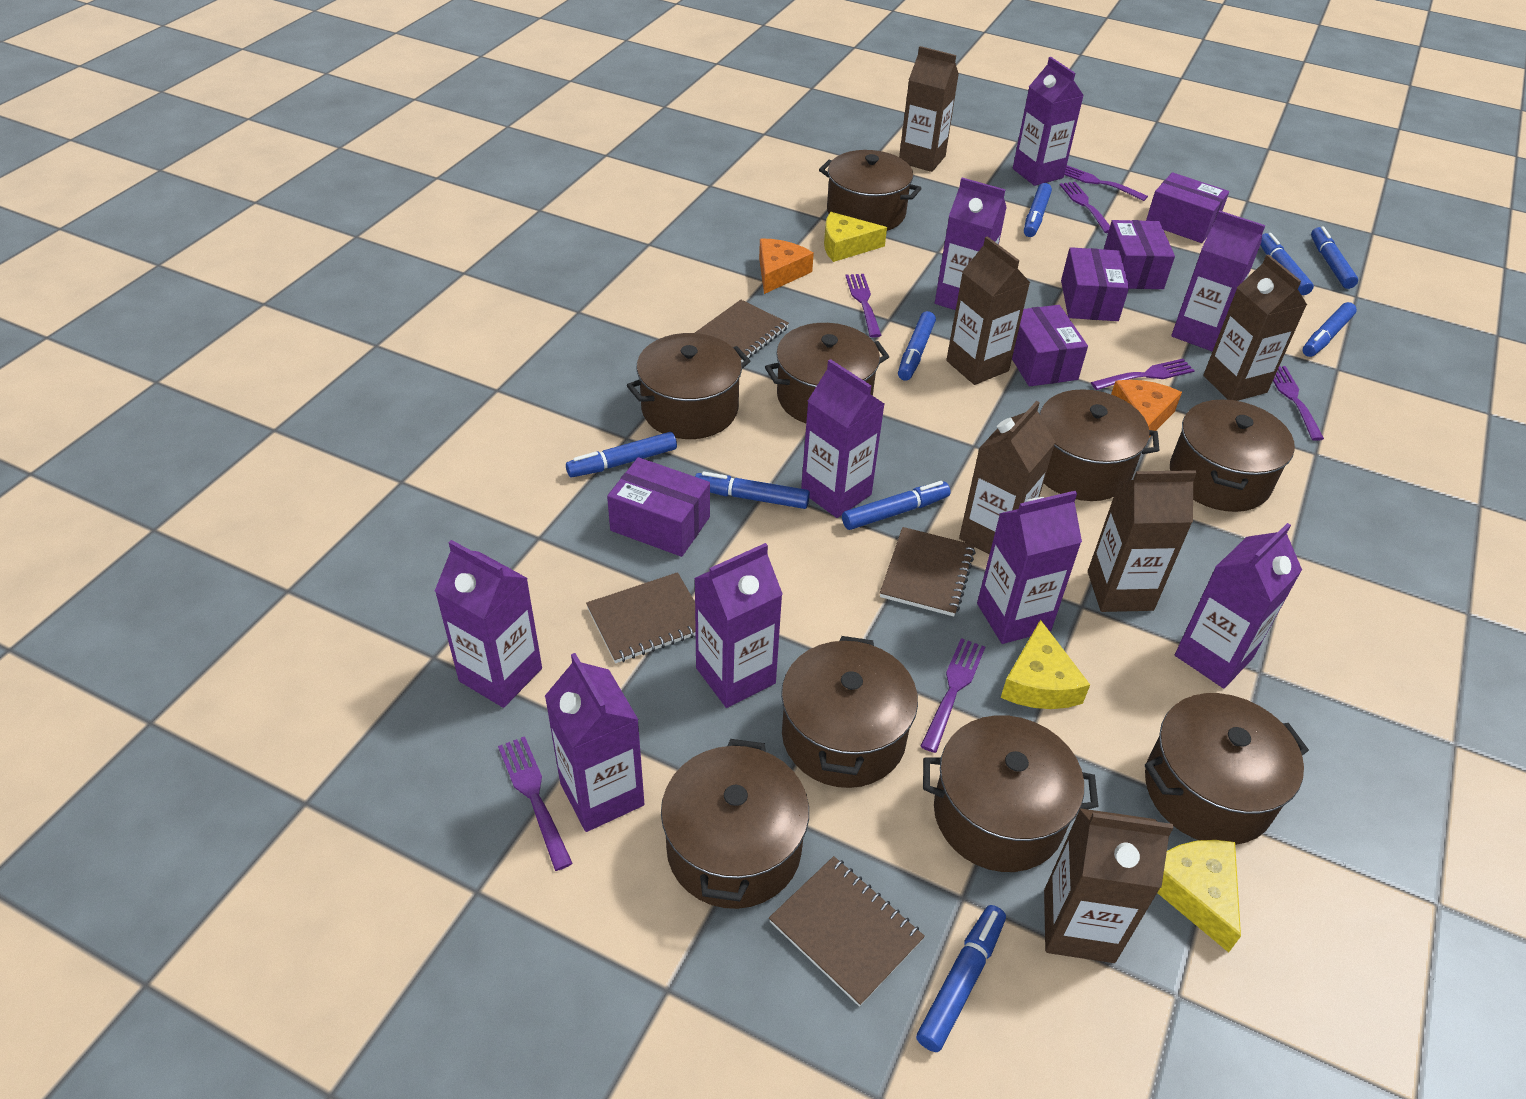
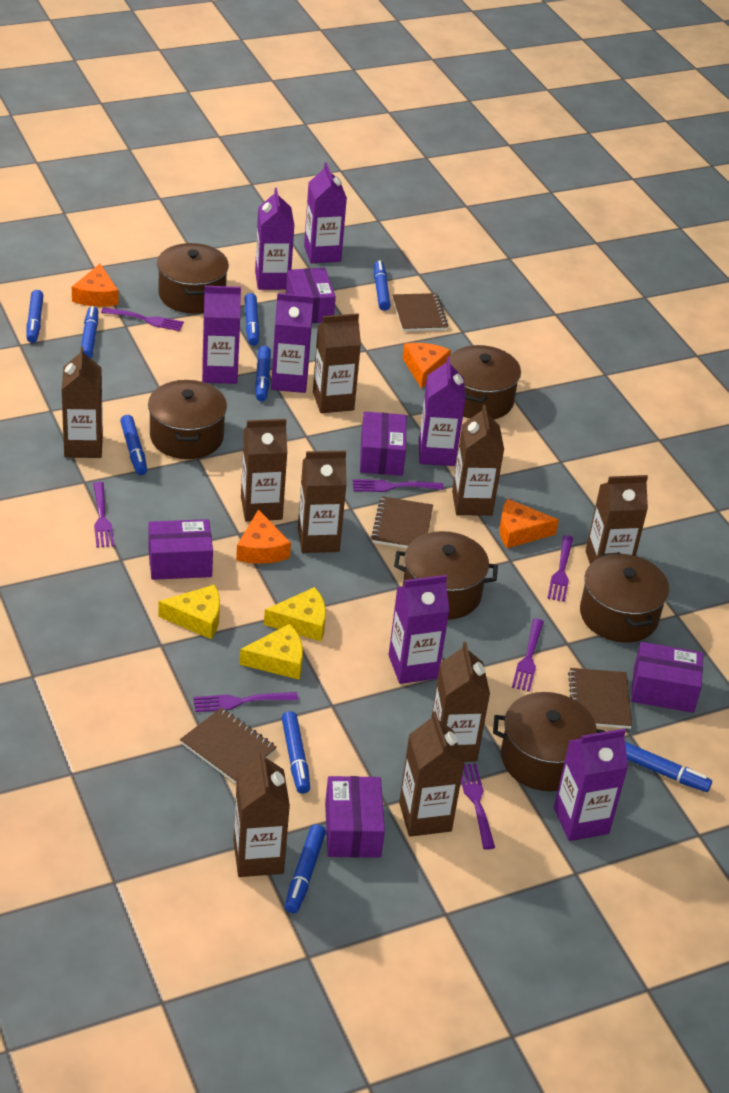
brown carton: [899,46,959,172] [946,236,1030,385] [959,401,1056,554] [1044,808,1173,963] [1088,470,1197,612] [1203,254,1307,401] = 6 -> [62,346,103,458] [234,750,290,877] [241,419,287,522] [298,451,347,553] [313,313,361,413] [399,711,464,837] [431,642,490,762] [452,405,504,516] [586,475,648,564] = 9
brown pot: [627,333,750,439] [661,739,809,909] [765,323,889,423] [781,636,918,788] [819,150,922,231] [923,715,1098,872] [1040,389,1159,501] [1145,693,1309,845] [1170,399,1295,512] = 9 -> [148,380,227,459] [157,243,229,313] [394,531,498,620] [449,345,521,419] [493,692,606,791] [580,552,669,643] = 6
orange cheese: [759,238,814,294] [1111,380,1182,437] = 2 -> [72,264,119,307] [236,509,291,564] [403,343,451,389] [500,499,559,548] = 4
purple carton: [435,540,542,708] [545,653,644,832] [694,543,783,708] [801,359,884,518] [935,178,1007,310] [977,491,1082,644] [1013,57,1084,186] [1171,210,1266,351] [1175,523,1302,688] = 9 -> [202,286,241,384] [255,188,295,290] [271,293,314,393] [304,163,347,263] [389,575,449,684] [419,356,465,466] [554,729,628,841] = 7

